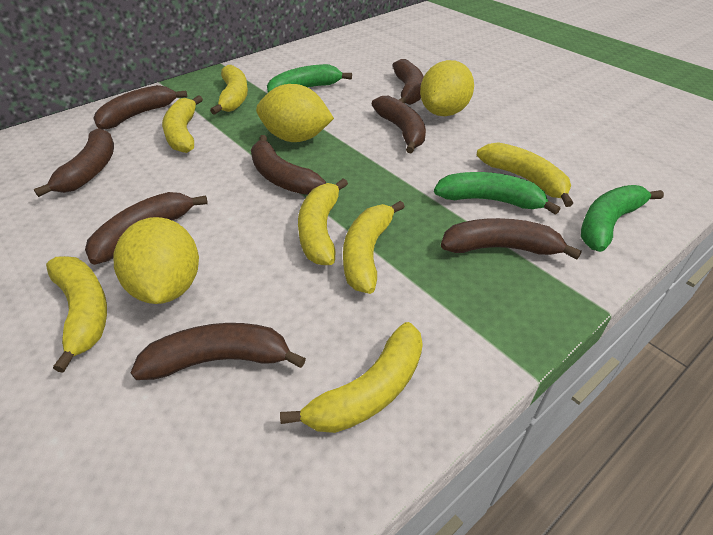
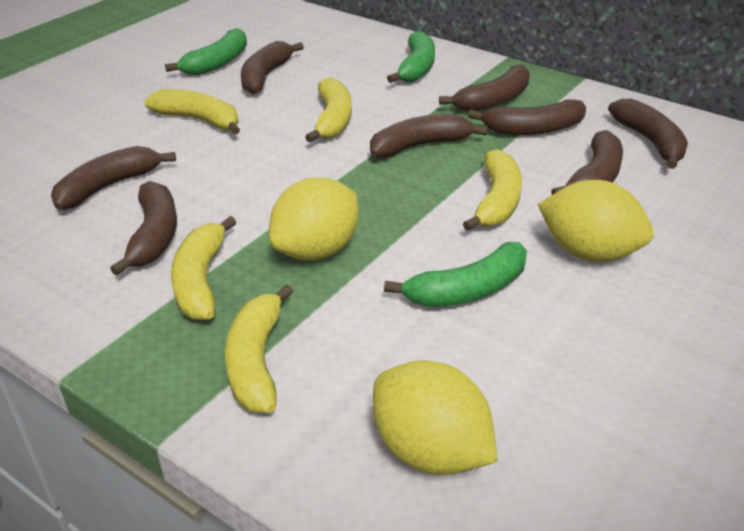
yellow banana: [46,256,107,373] [162,95,203,153] [210,65,248,115] [280,322,423,433] [298,178,348,265] [343,201,405,294] [477,142,573,207] = 7 -> [145,89,240,135] [171,216,236,320] [225,284,293,413] [305,77,352,143] [463,149,522,231] = 5

